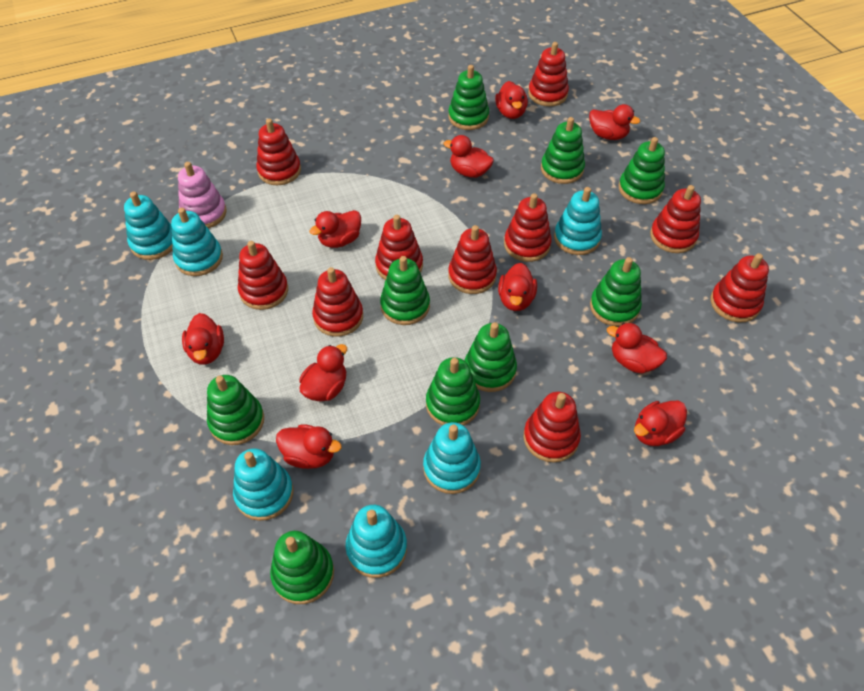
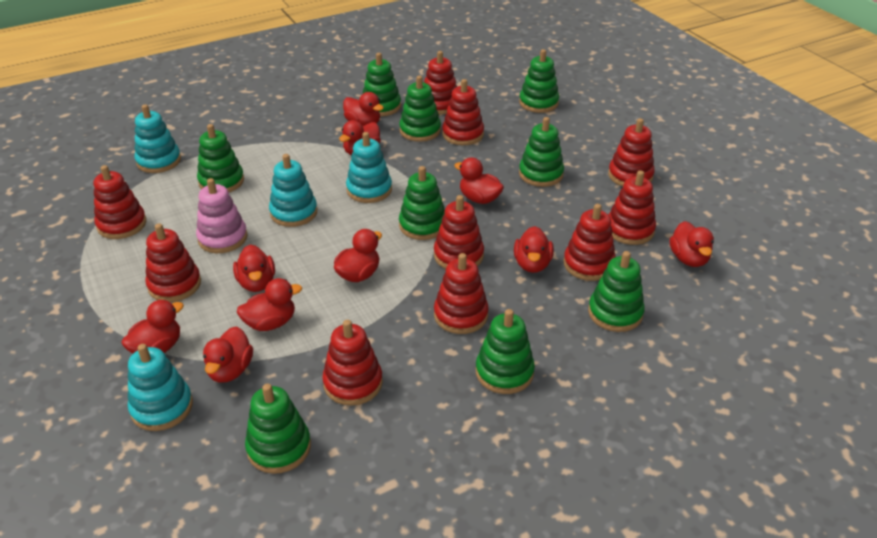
turquoise stacking toy: [124,192,173,260] [171,208,223,276] [233,448,293,521] [345,505,407,578] [423,422,481,494] [554,187,602,255] = 6 -> [128,344,193,431] [135,104,181,173] [269,154,317,227] [346,132,392,203] = 4

